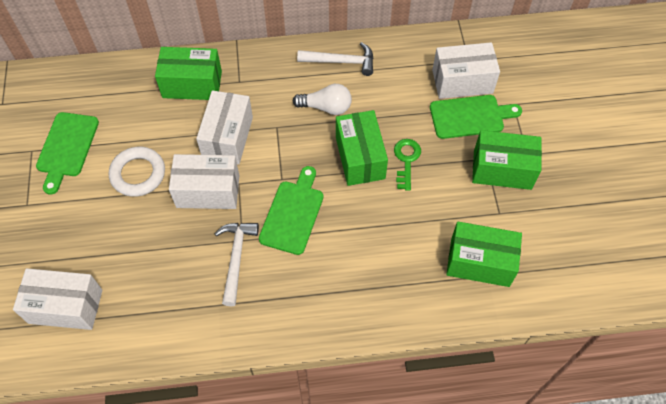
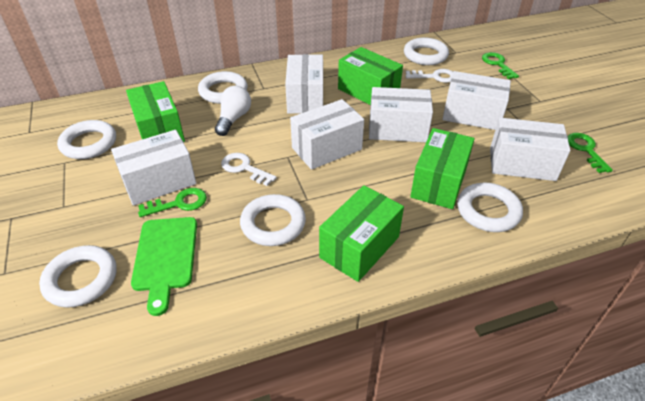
green cutting board: [36,112,99,195] [259,166,324,255] [430,95,522,139] = 3 -> [131,217,197,316] = 1
green key: [394,139,421,191] = 1 -> [138,188,207,217] [482,52,519,79] [568,133,613,173] = 3
white box: [13,268,102,330] [169,154,239,209] [196,90,253,165] [432,42,500,99] = 4 -> [111,130,196,206] [285,54,323,114] [290,99,364,170] [369,87,433,142] [442,71,511,130] [490,118,570,181] = 6
white hammer: [215,223,259,306] [297,42,374,76] = 2 -> none = 0
white key: none = 0 -> [221,153,277,186] [405,69,453,83] = 2
white ring: [109,147,165,197] = 1 -> [39,245,116,308] [57,120,116,159] [198,71,248,104] [240,194,306,246] [404,37,449,65] [457,183,523,232] = 6

